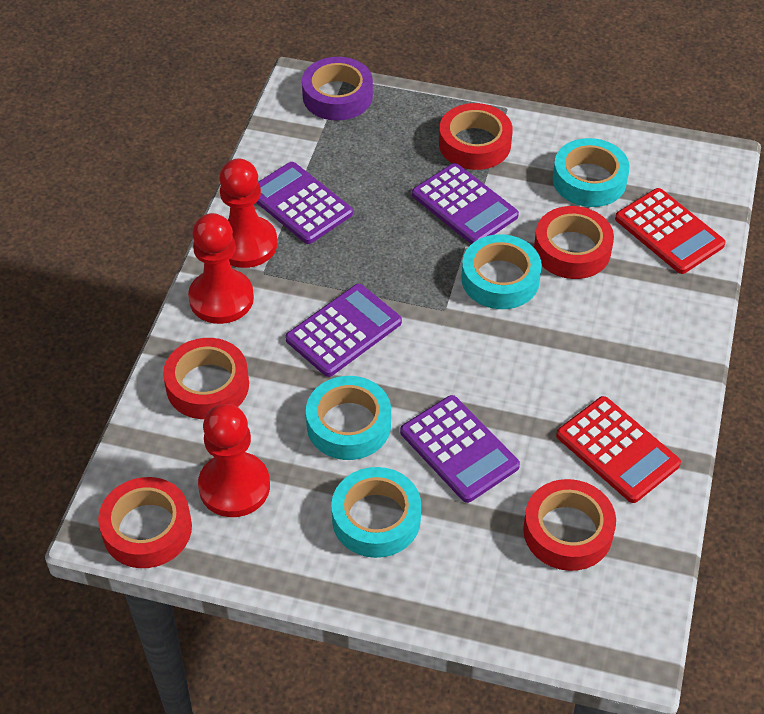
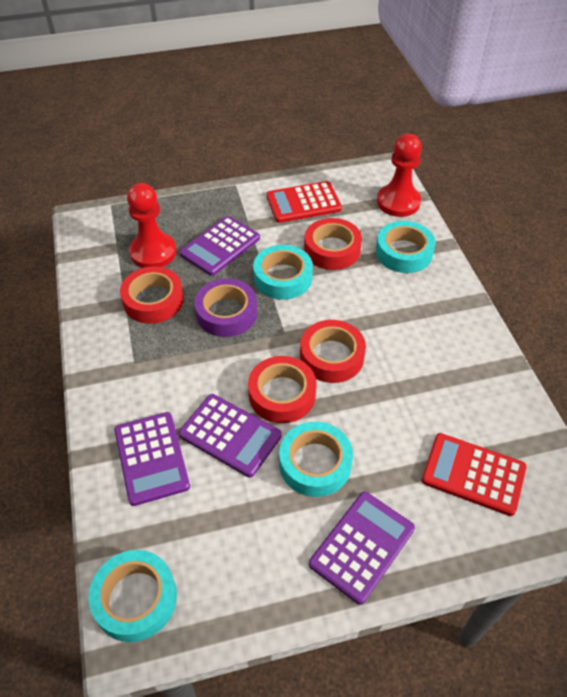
red pawn: [188,213,254,324] [198,404,270,517] [219,159,277,268] = 3 -> [127,183,177,268] [377,134,422,217] = 2
red tape: [98,477,192,568] [163,338,249,419] [439,103,513,170] [523,479,616,571] [534,206,614,279] = 5 -> [120,266,184,324] [248,356,316,423] [300,320,366,383] [304,218,362,270] = 4

